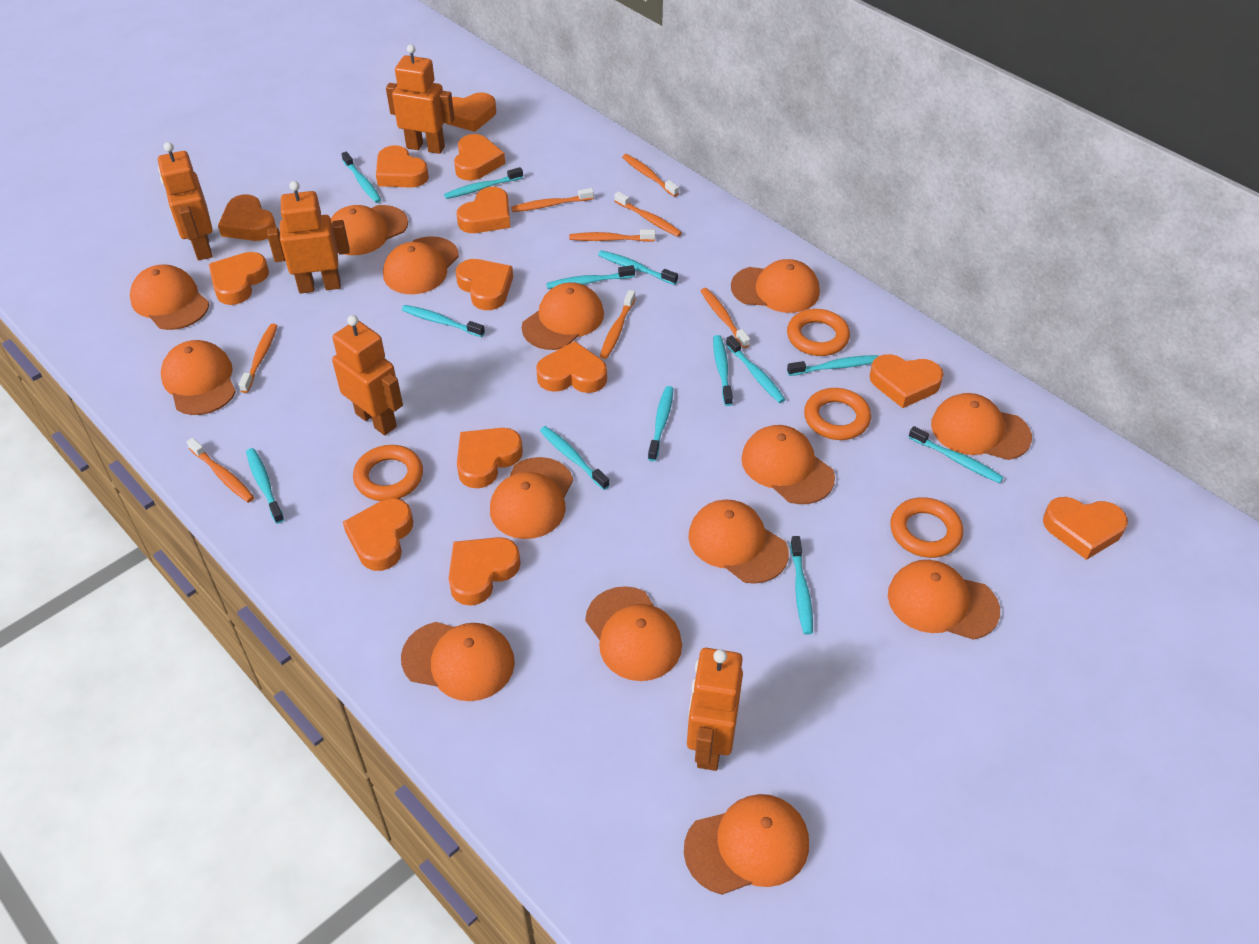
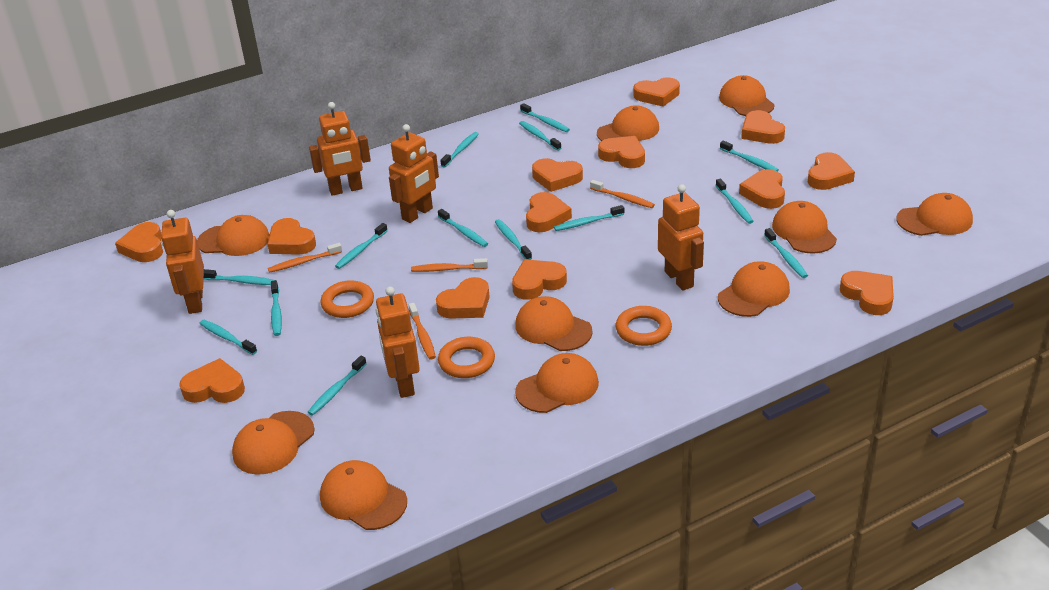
orange cap: [130,264,209,330] [161,340,236,415] [331,205,408,255] [383,236,459,294] [401,622,515,701] [490,457,573,539] [522,282,604,350] [585,586,682,681] [684,794,809,895] [688,500,789,584] [731,259,820,313] [741,425,835,504] [888,560,1000,640] [931,393,1032,460] = 14 -> [197,215,270,256] [232,411,315,475] [320,460,407,530] [515,296,592,351] [515,353,599,413] [597,105,659,141] [718,261,790,317] [719,75,775,116] [772,201,837,254] [896,193,973,236] = 10
orange ring: [353,445,423,501] [787,309,850,356] [804,388,871,440] [890,497,963,558] = 4 -> [320,280,374,318] [438,337,495,378] [616,306,672,346] = 3
orange toothbrush: [187,438,254,503] [239,324,278,393] [511,188,594,212] [569,229,656,242] [600,290,636,359] [614,191,682,237] [622,154,679,197] [701,288,750,348] = 8 -> [268,243,342,273] [409,303,436,360] [411,258,488,272] [590,180,655,208] = 4
turquoise toothbrush: [246,448,284,523] [341,152,381,203] [402,305,485,337] [444,167,523,199] [540,426,610,490] [546,265,635,289] [598,250,678,285] [648,386,673,461] [713,335,733,406] [726,335,786,403] [787,355,878,376] [790,536,813,635] [908,426,1004,483] = 13 -> [199,320,257,355] [204,269,275,285] [271,280,282,336] [308,356,367,415] [335,223,388,269] [438,209,488,247] [440,132,479,168] [495,219,532,260] [519,121,561,151] [520,103,570,132] [554,205,624,231] [716,179,754,224] [720,141,779,172] [764,228,808,278] = 14

